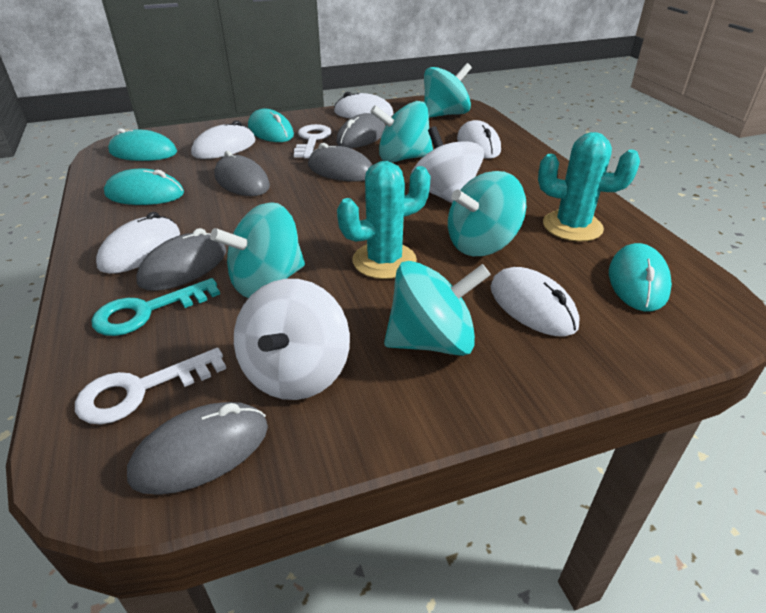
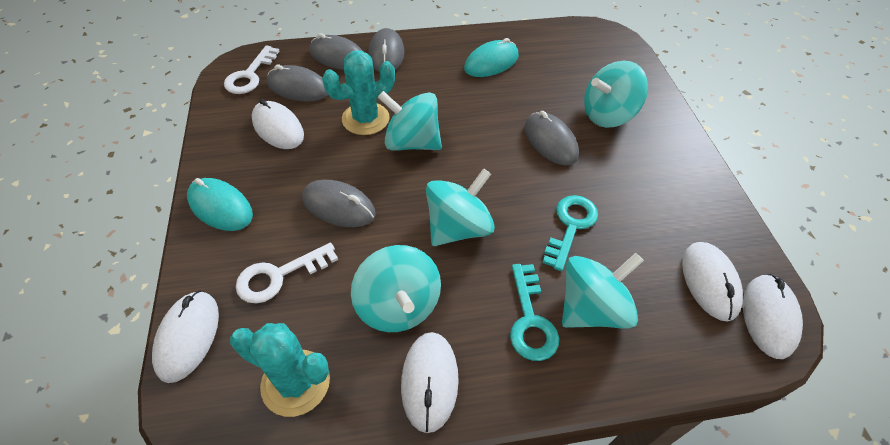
turquoise key: [92,278,220,336] = 1 -> [510,264,559,361] [542,195,598,271] = 2
turquoise mouse: [104,169,184,205] [108,128,177,161] [248,109,294,142] [609,243,672,311] = 4 -> [187,178,253,231] [464,38,519,77] = 2
white spinning top: [234,279,350,400] [411,126,484,203] = 2 -> none = 0

